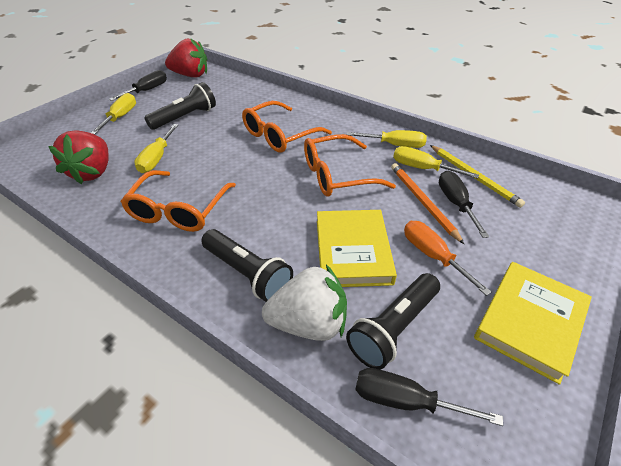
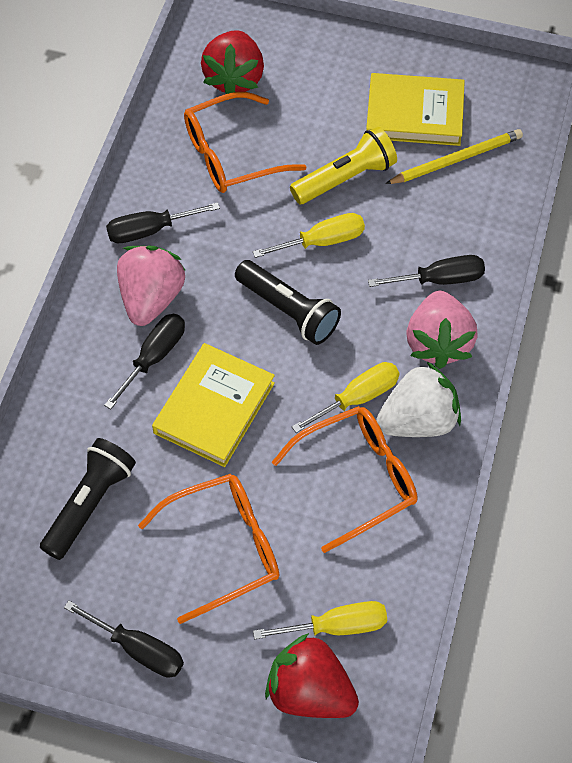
black flashlight: [144,82,216,130] [201,229,293,302] [346,273,440,370] = 3 -> [40,438,136,560] [235,260,341,345] = 2
black screwdriver: [109,70,167,101] [355,368,503,426] [439,171,489,238] = 3 -> [64,601,184,677] [104,314,185,409] [106,202,220,243] [368,255,485,287] = 4
orange pencil: [391,163,464,244] = 1 -> none = 0
orange screwdriver: [404,221,492,296] = 1 -> none = 0
pink strawberry: none = 0 -> [117,246,186,326] [406,291,478,369] = 2
yellow flashlight: none = 0 -> [290,127,397,204] = 1
yellow screwdriver: [91,93,136,135] [134,124,178,173] [347,130,427,148] [393,146,479,179] = 4 -> [253,213,365,258] [253,601,387,639] [292,362,400,433] = 3

